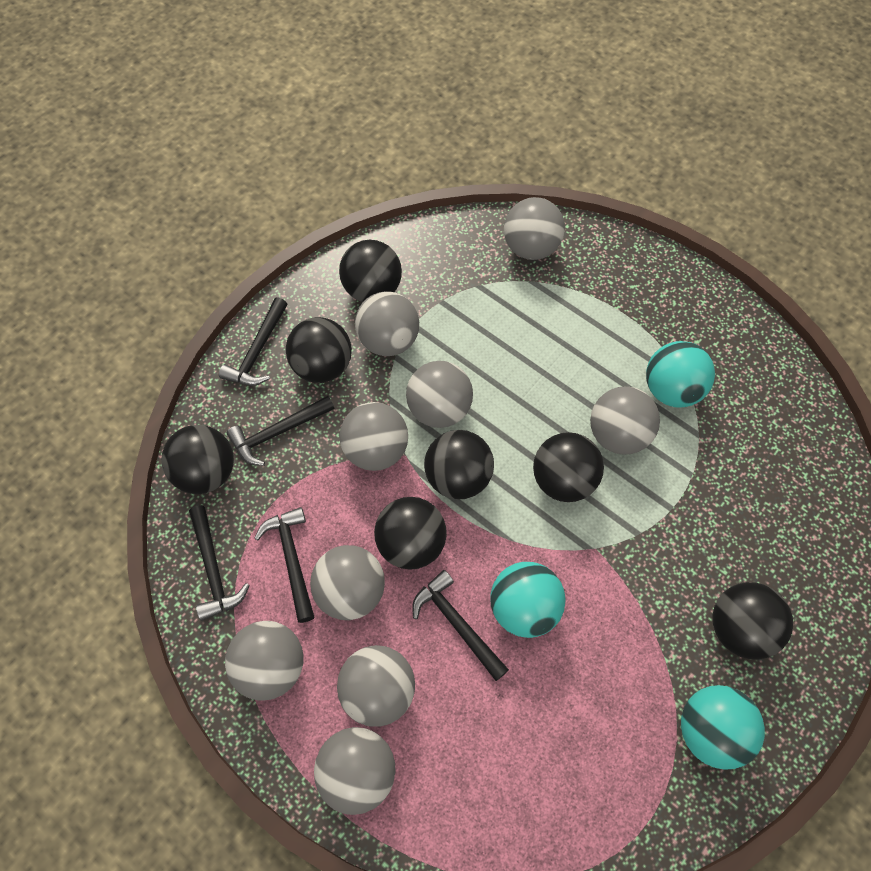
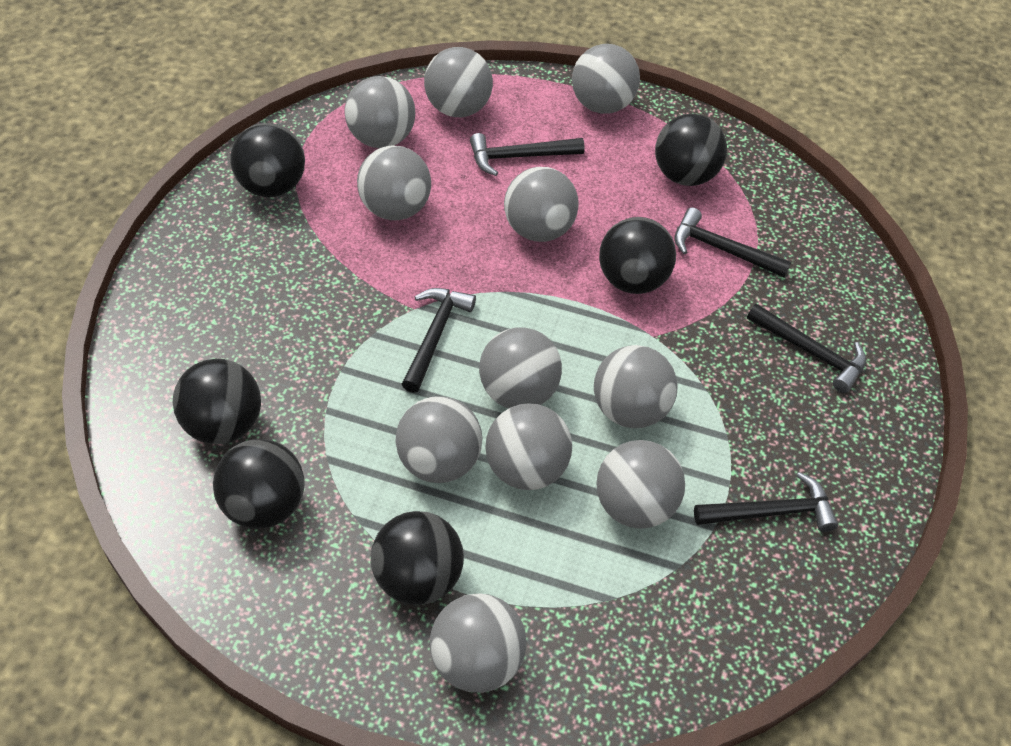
black ball: [162,425,234,494] [286,317,352,383] [339,240,402,302] [374,497,447,570] [424,430,494,499] [533,432,604,502] [713,582,793,660] = 7 -> [173,359,261,444] [213,439,305,529] [230,123,305,197] [371,511,464,605] [599,217,676,294] [655,114,727,186] = 6
grey ball: [225,621,304,701] [310,545,385,620] [314,727,395,815] [337,645,415,727] [339,402,408,471] [355,291,419,356] [406,361,473,428] [504,197,565,260] [590,386,660,455] = 9 -> [345,76,415,148] [357,145,431,220] [396,396,483,483] [424,47,493,117] [430,593,527,693] [479,327,562,408] [485,403,572,490] [504,167,578,242] [572,44,640,114] [594,345,677,428] [596,440,685,529] = 11
turquoise ball: [490,562,566,638] [646,341,715,408] [681,685,765,770] = 3 -> none = 0

